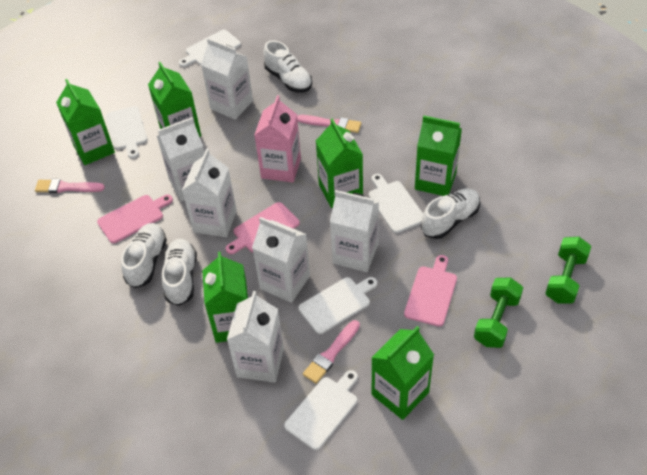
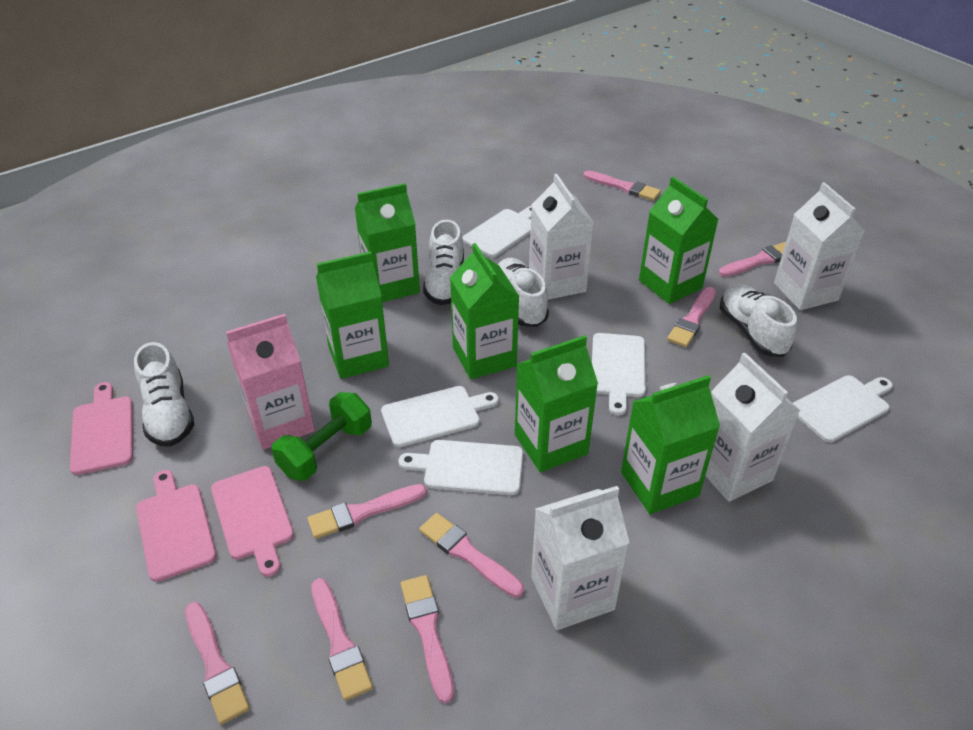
green dumbbell: [474,278,523,348] [545,237,591,304] = 2 -> [272,392,372,481] = 1
pink brush: [35,179,105,193] [297,115,361,133] [303,320,360,384] = 3 -> [185,602,250,725] [307,484,427,539] [311,578,373,701] [401,575,454,703] [419,513,524,598] [583,170,661,201] [667,287,716,347] [719,242,786,277] = 8
white carton: [157,117,204,201] [182,149,237,237] [201,38,253,119] [227,291,284,383] [252,217,310,303] [330,190,379,272] = 6 -> [529,174,594,300] [531,486,630,630] [705,353,800,502] [774,182,865,310] = 4

